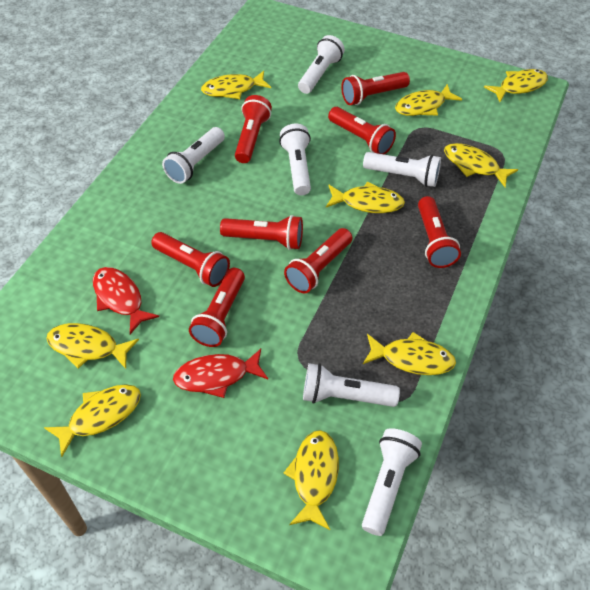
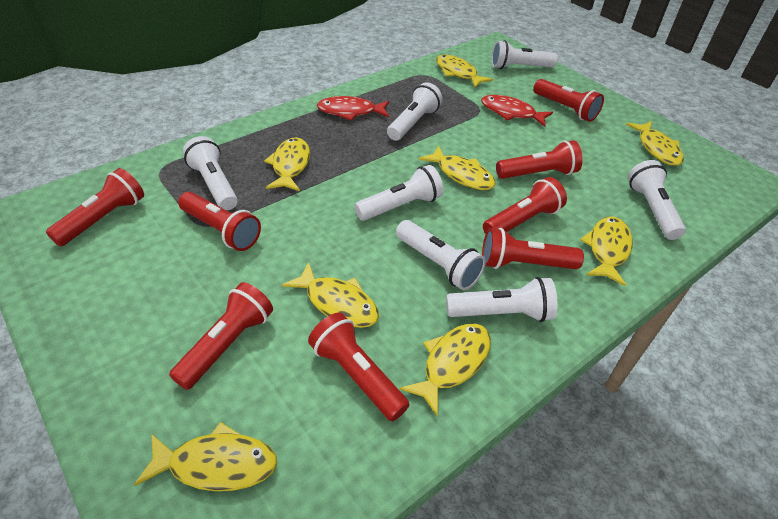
white flashlight: [162,127,225,184] [279,124,311,195] [298,35,345,94] [303,363,400,407] [362,428,422,536] [363,152,441,187] = 6 -> [183,136,238,210] [354,165,443,221] [387,82,442,141] [396,220,486,290] [446,277,558,322] [491,40,558,69] [628,160,686,240] = 7
yellow fish: [44,384,141,457] [46,323,139,369] [201,71,271,99] [283,430,339,530] [326,182,405,213] [363,332,456,375] [395,84,462,116] [444,143,518,187] [484,69,548,102] = 9 -> [134,422,277,491] [264,137,310,191] [282,262,379,328] [400,323,491,417] [419,146,496,190] [436,55,493,88] [580,216,633,286] [626,121,684,166] = 8

